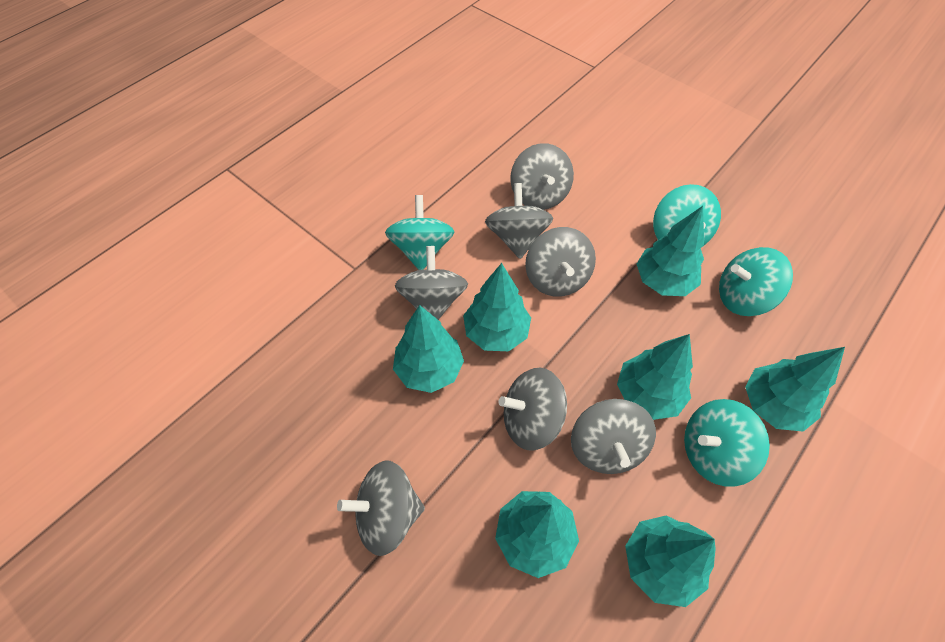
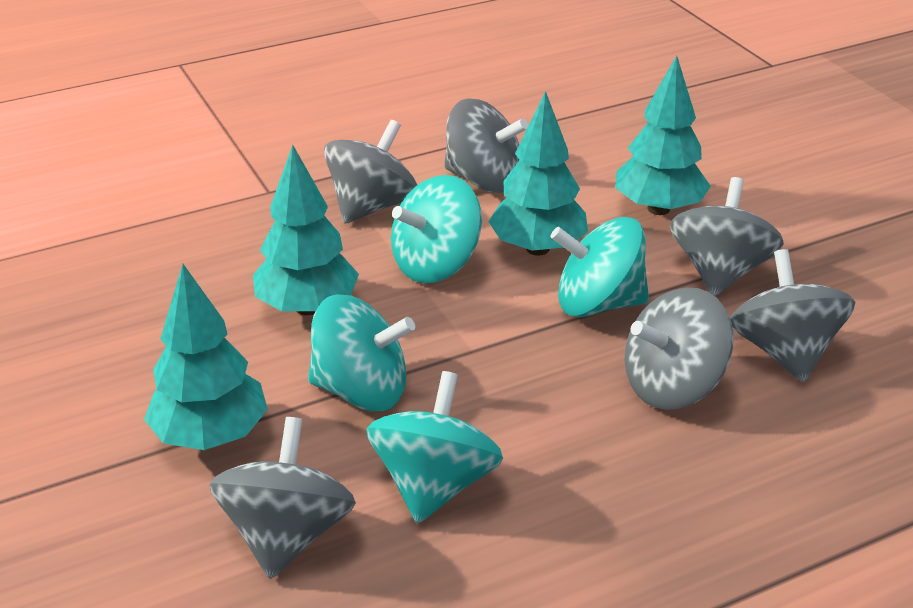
grey spinning top: [337,460,425,556] [395,246,468,320] [485,183,553,259] [499,368,567,451] [510,143,574,210] [525,227,596,297] [571,399,656,474] = 7 -> [209,417,356,579] [324,120,417,224] [444,98,528,193] [624,287,734,410] [670,177,784,296] [730,249,855,382] = 6
turquoise tree: [393,305,464,393] [463,263,531,351] [495,491,579,578] [617,334,693,420] [625,515,716,607] [637,206,704,296] [745,347,845,432] = 7 -> [144,264,268,450] [253,144,359,315] [488,91,588,256] [615,56,711,215] = 4

